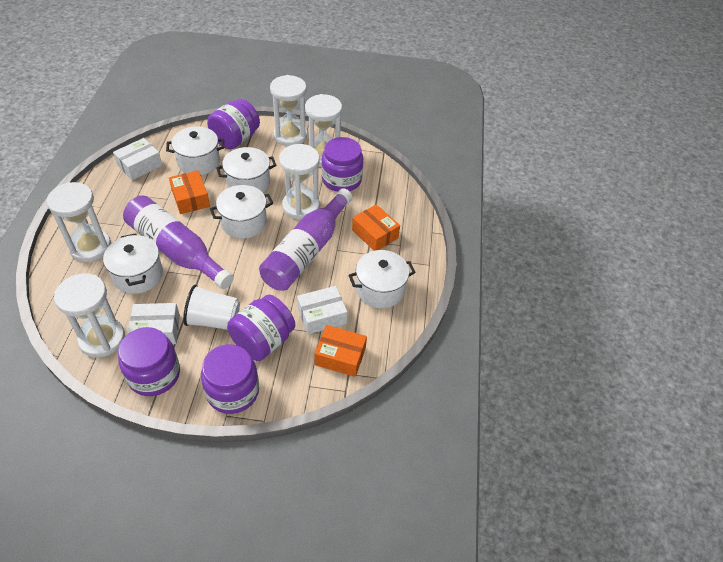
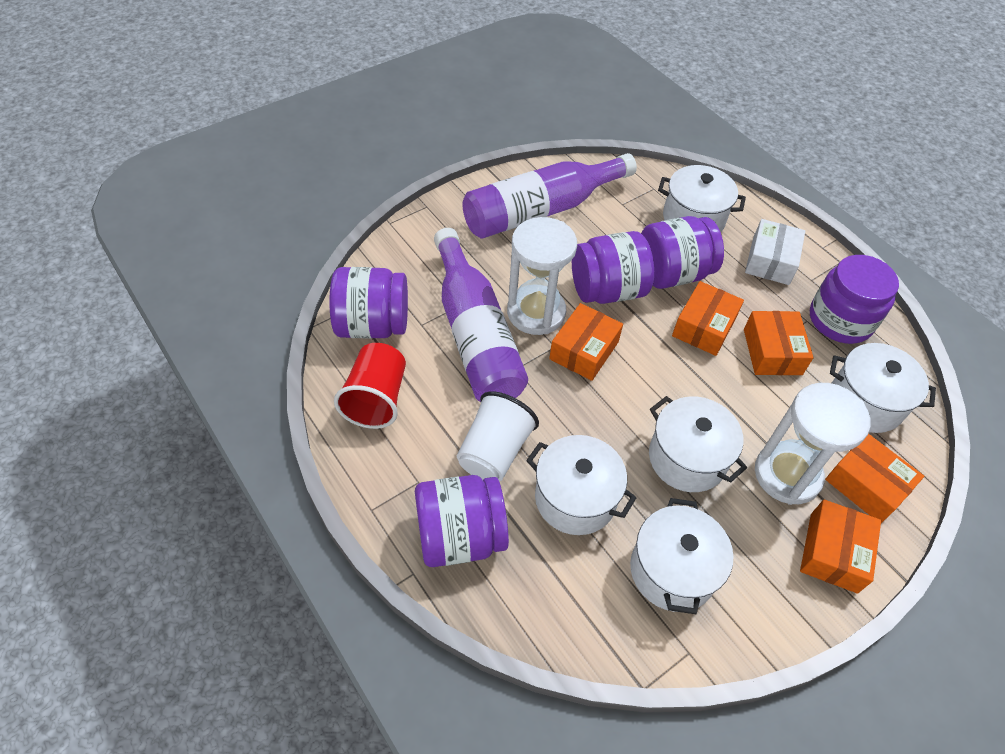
orange box: [169,171,210,214] [315,325,367,377] [352,204,400,251] = 3 -> [549,303,623,381] [672,281,744,356] [744,311,814,375] [800,499,881,593] [825,434,924,523] = 5
red cup: none = 0 -> [334,343,406,429] = 1
white box: [113,138,162,180] [128,303,180,344] [297,286,347,335] = 3 -> [745,219,805,285] = 1
white hourglass: [47,182,111,262] [54,273,125,358] [270,75,308,146] [279,144,320,220] [305,94,342,167] = 5 -> [507,217,577,335] [755,383,870,505] = 2

